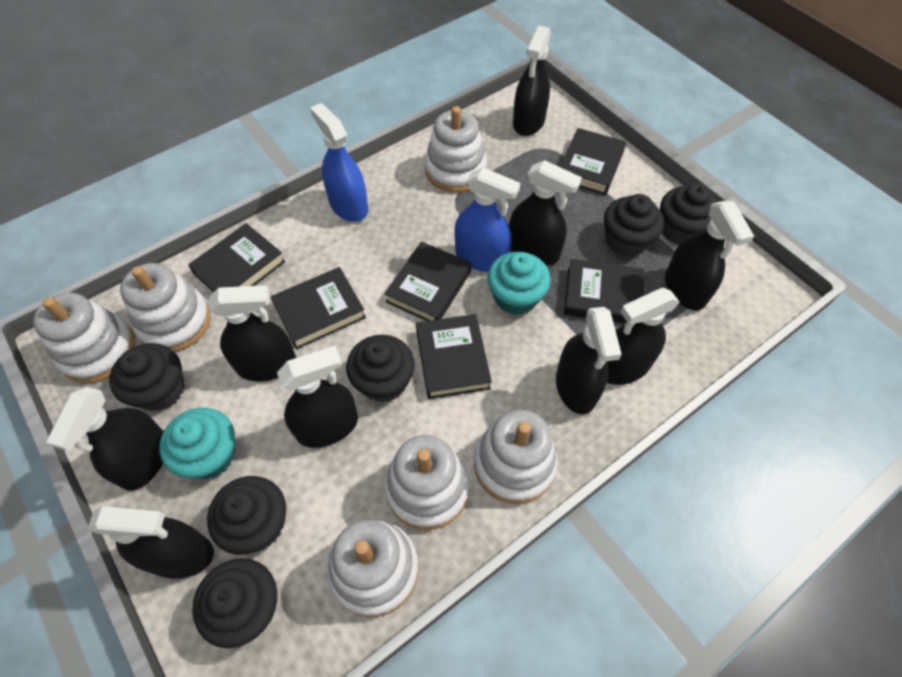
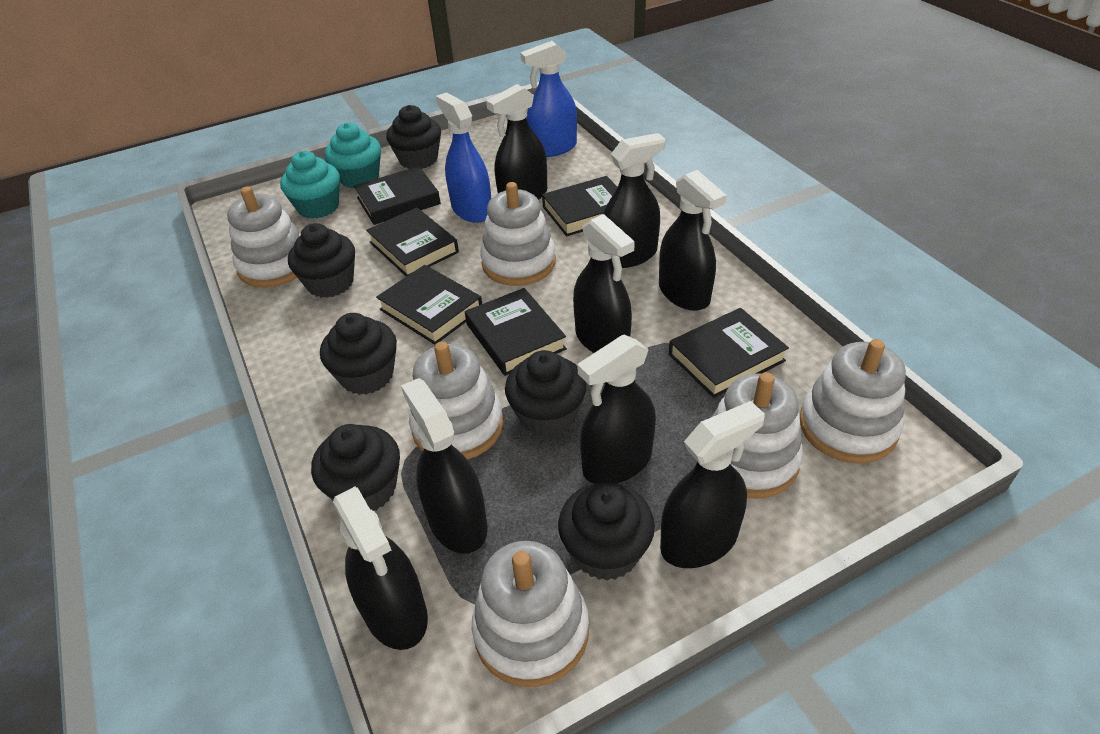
black spray bottle: [46,387,164,491] [88,506,214,579] [209,285,296,381] [277,346,358,448] [509,160,582,266] [513,26,551,136] [556,307,622,414] [607,288,680,385] [665,201,754,311] = 9 -> [333,487,428,650] [401,378,488,553] [486,84,547,200] [573,214,635,353] [577,335,656,484] [603,133,666,268] [659,170,727,311] [660,401,765,568] = 8

